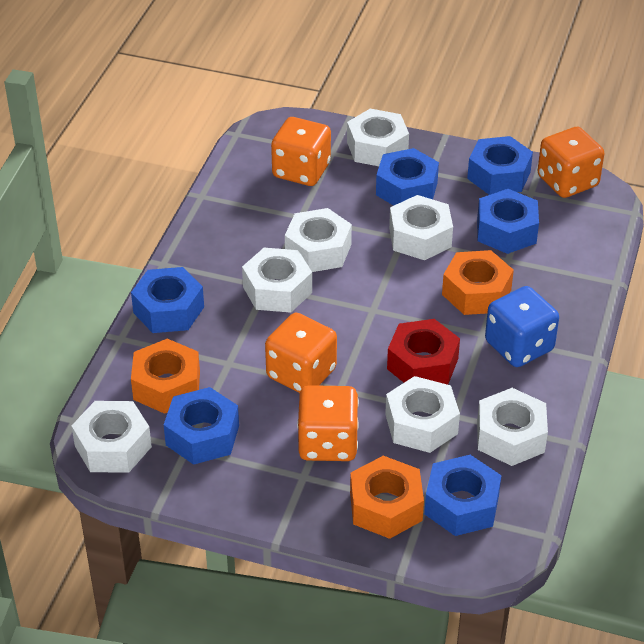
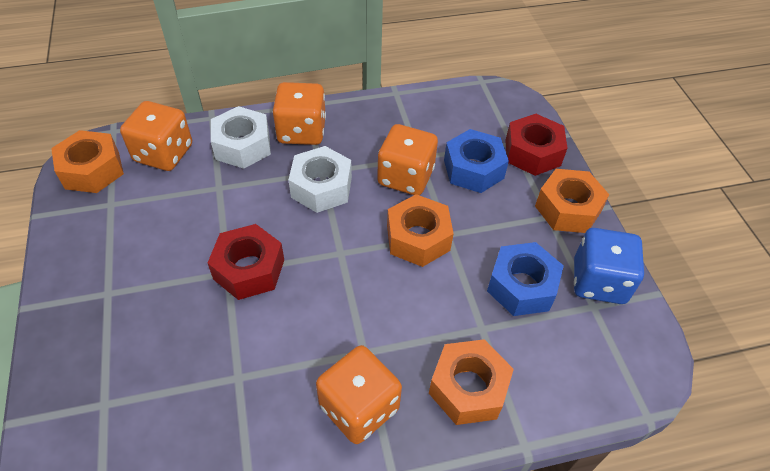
blue nut: [131,267,204,333] [164,387,239,465] [376,148,439,206] [424,455,502,536] [467,136,533,195] [477,189,539,254] = 6 -> [444,129,509,193] [487,242,564,316] = 2
orange nut: [131,339,200,414] [350,456,424,539] [442,250,514,315] = 3 -> [51,130,124,193] [387,194,454,267] [429,339,514,425] [535,169,609,233] = 4
red nut: [387,319,460,385] = 1 -> [208,224,284,300] [505,114,567,176] = 2
white nut: [71,401,152,473] [242,248,312,313] [285,208,352,272] [347,109,409,166] [385,376,460,453] [389,195,453,260] [477,388,548,466] = 7 -> [211,106,271,169] [288,146,352,213] = 2

